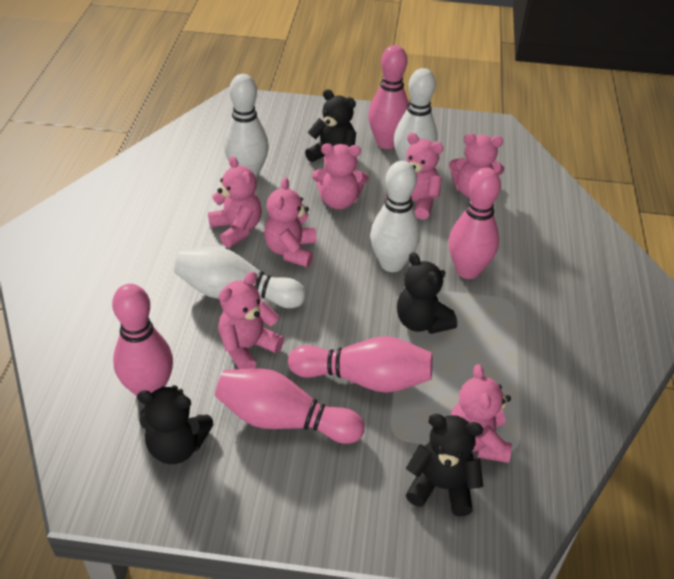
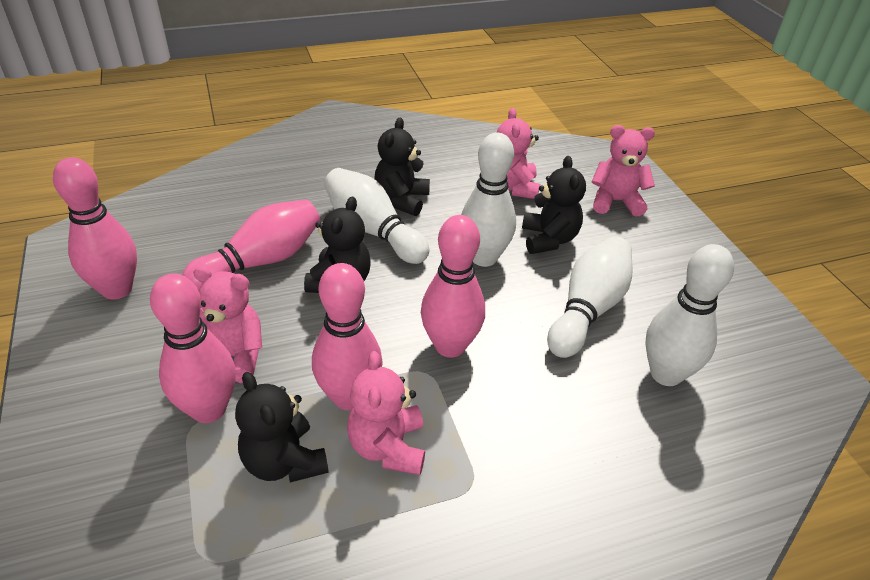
pink teddy bear: [208,156,262,248] [218,272,284,369] [264,177,317,267] [312,144,368,210] [385,133,443,220] [449,134,504,198] [450,364,512,463] = 7 -> [193,266,262,383] [347,351,425,475] [497,108,540,199] [592,125,655,217] = 4

